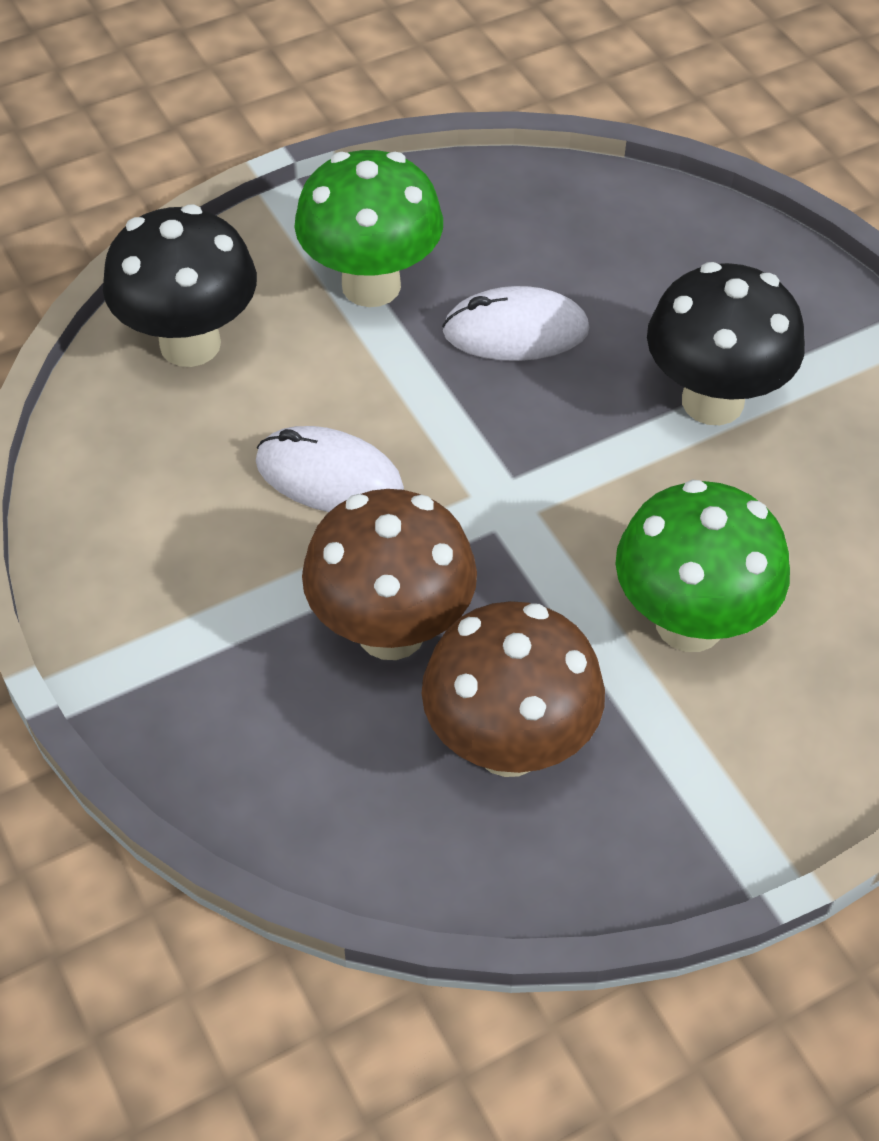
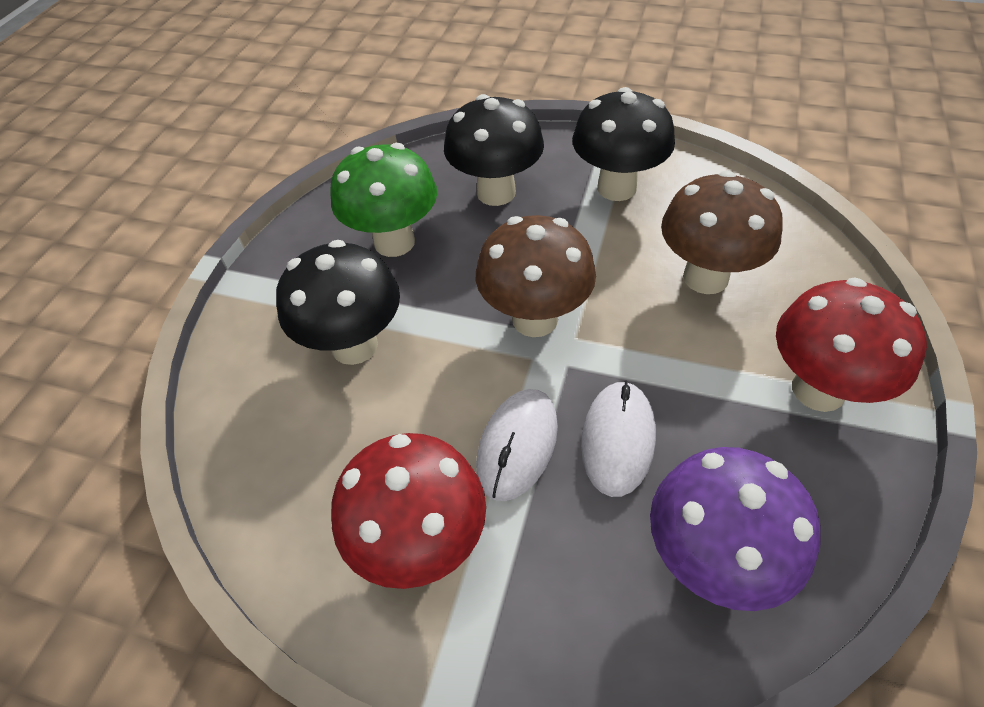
black mushroom: [103,205,257,367] [647,262,805,425] = 2 -> [276,240,400,365] [444,94,544,206] [572,87,675,201] = 3
green mushroom: [294,150,443,307] [615,480,790,652] = 2 -> [330,143,437,257] = 1
purple mushroom: none = 0 -> [650,447,821,611] = 1
red mushroom: none = 0 -> [331,433,486,589] [776,277,927,412] = 2

